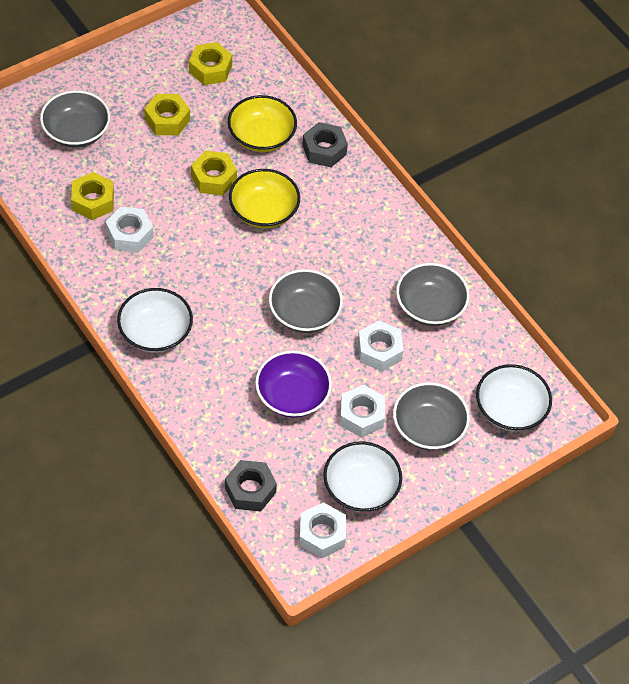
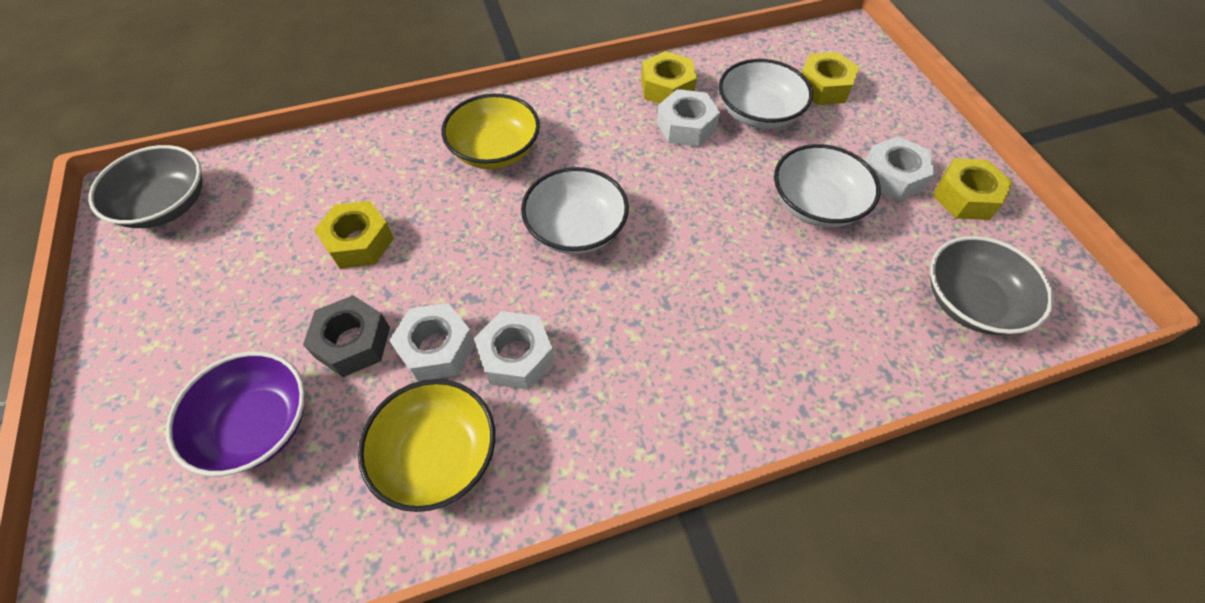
grey bowl: [40,90,110,147] [269,269,343,333] [393,382,470,450] [396,263,470,326] = 4 -> [88,145,202,228] [930,236,1054,335] = 2
grey nut: [225,460,277,511] [302,122,348,167] = 2 -> [303,296,390,377] = 1

